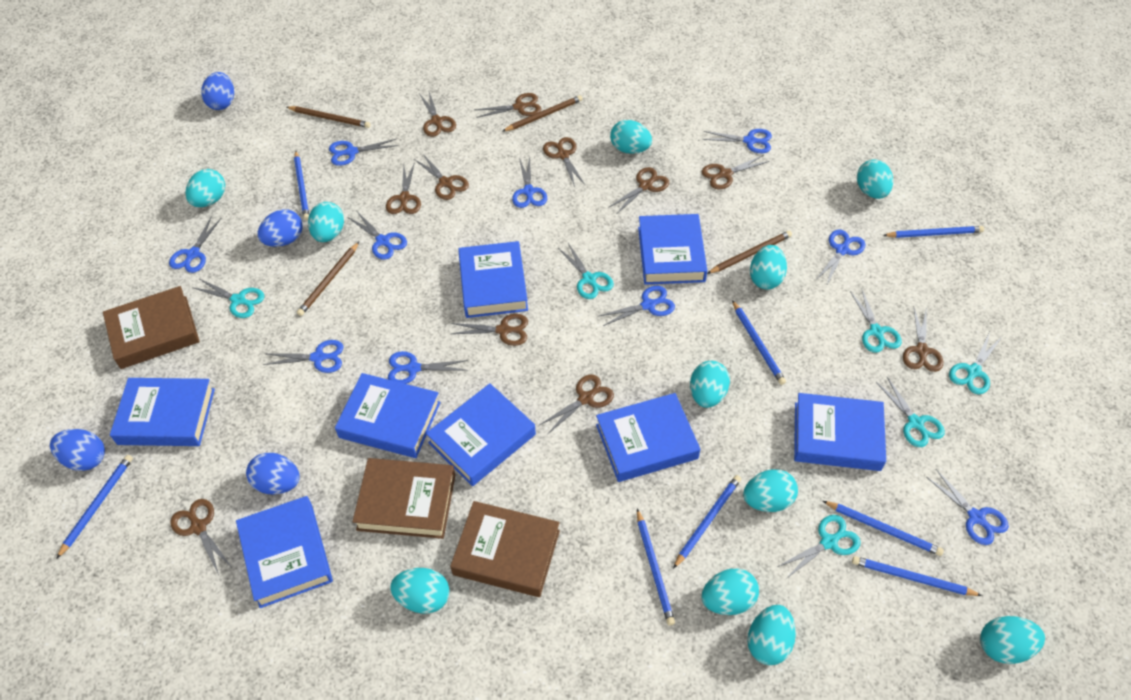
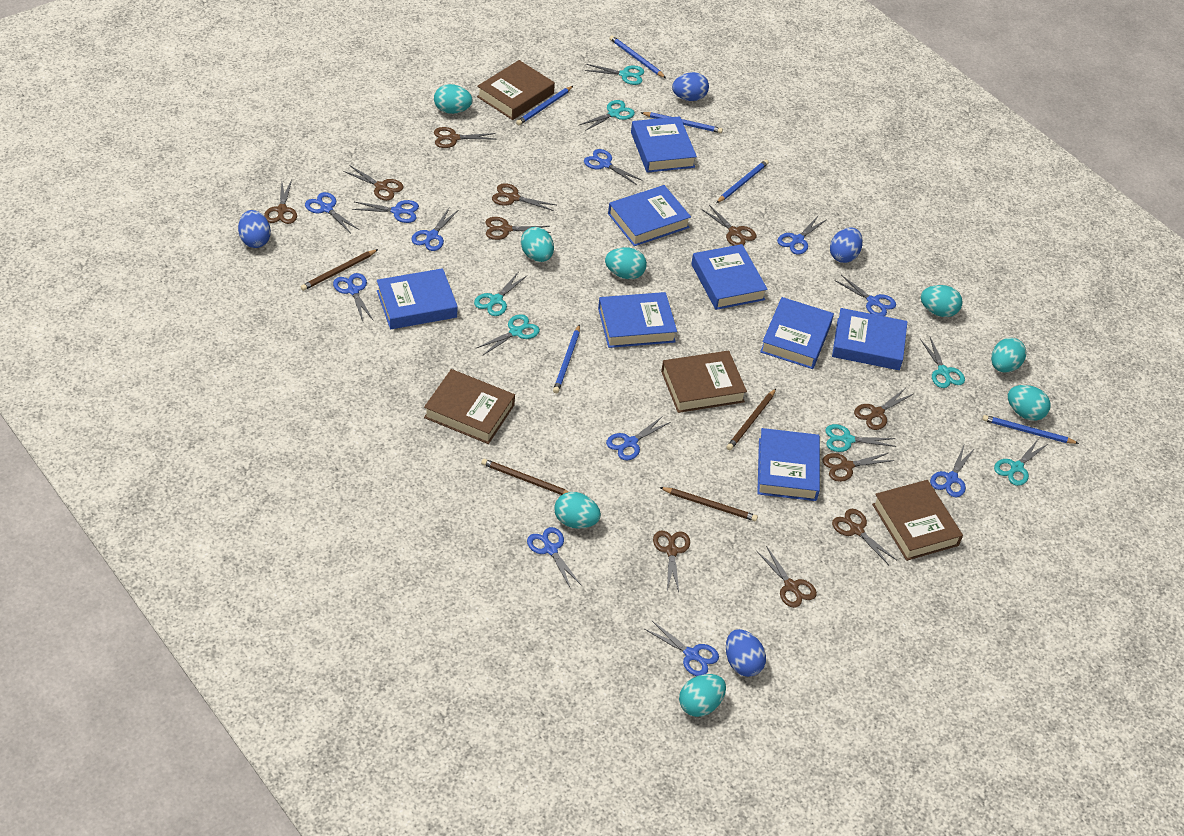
blue pencil: [56,455,133,559] [294,151,309,220] [637,509,675,626] [673,475,741,569] [732,300,786,385] [823,501,944,556] [852,556,982,596] [883,226,984,238] = 8 -> [516,86,573,125] [553,324,580,393] [609,35,666,78] [640,112,723,133] [716,160,769,203] [982,415,1079,444] = 6
blue scissors: [169,216,221,273] [263,340,344,373] [329,139,398,166] [349,211,407,260] [388,351,468,384] [512,156,547,208] [599,286,675,326] [703,129,772,153] [815,230,865,284] [926,469,1009,545] = 10 -> [305,192,359,233] [333,273,374,321] [352,200,419,223] [411,208,458,251] [527,527,581,589] [584,149,643,185] [606,416,671,460] [645,621,719,676] [777,215,826,255] [834,275,896,316] [930,446,975,497] = 11
brown book: [103,286,200,369] [353,458,455,539] [450,501,560,597] = 3 -> [424,369,515,444] [477,60,555,120] [661,351,747,413] [872,480,963,561] = 4
turquoise egg: [186,169,225,207] [308,202,344,242] [390,568,449,614] [610,120,652,154] [690,361,730,408] [701,568,759,615] [743,469,798,512] [747,605,796,665] [750,245,787,289] [857,159,893,199] [980,616,1045,664] = 11 -> [434,84,472,114] [521,227,554,262] [554,492,601,529] [605,247,647,279] [679,674,726,717] [921,285,963,317] [991,338,1026,373] [1008,385,1051,421] = 8
turquoise scissors: [193,278,264,318] [558,243,614,299] [777,515,861,579] [850,288,902,353] [876,377,945,447] [949,332,1002,394] = 6 -> [474,273,527,316] [477,314,540,356] [579,100,635,131] [584,64,644,85] [825,424,897,452] [920,337,965,388] [994,438,1049,486] = 7

